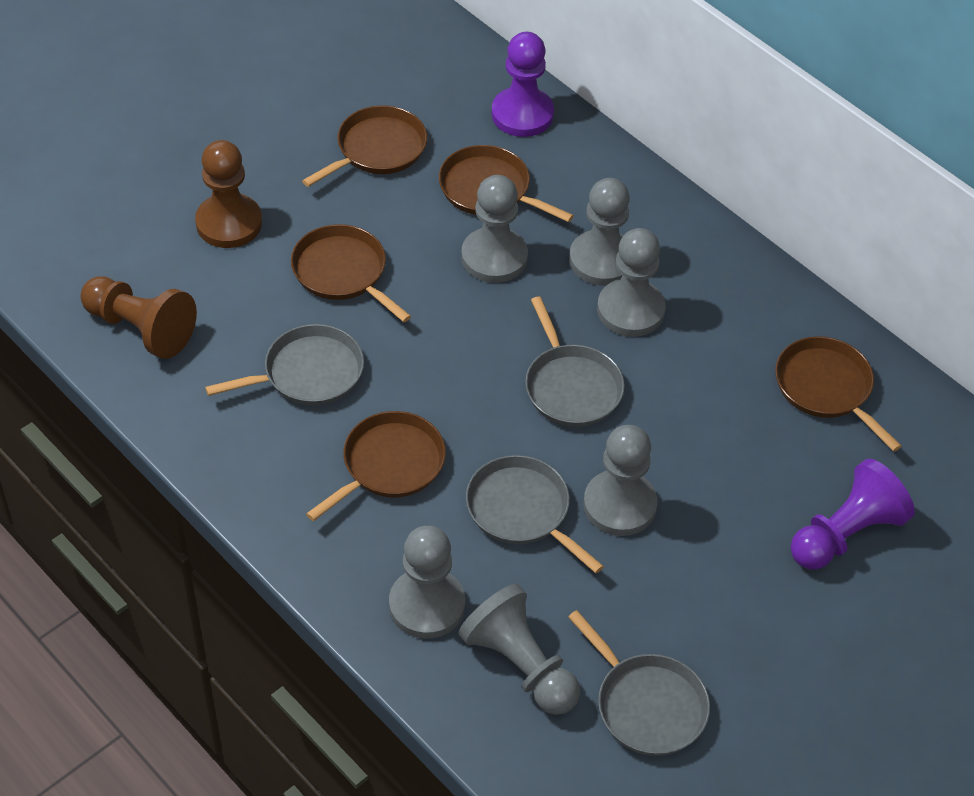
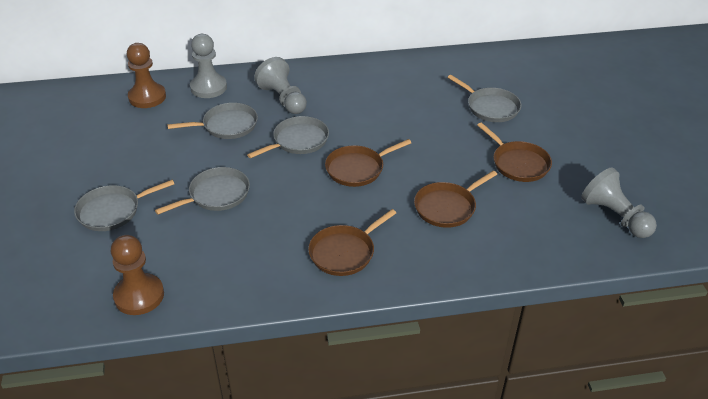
brown pan: [291,224,411,322] [302,105,427,187] [306,411,446,521] [439,145,574,222] [775,336,902,452] = 5 -> [308,209,396,276] [325,139,411,187] [414,171,497,228] [477,123,552,182] = 4
grey pan: [205,324,364,406] [466,455,604,573] [525,296,625,427] [568,610,710,756] = 4 -> [74,180,174,231] [155,167,250,215] [167,103,258,139] [247,116,329,158] [447,75,521,122] = 5
grey pawn: [389,526,465,639] [459,584,580,715] [461,175,528,283] [569,178,630,286] [583,425,658,536] [597,228,666,337] = 6 -> [190,34,227,98] [254,57,307,114] [581,167,657,238] = 3
purple pawn: [492,32,554,137] [791,459,915,570] = 2 -> none = 0

